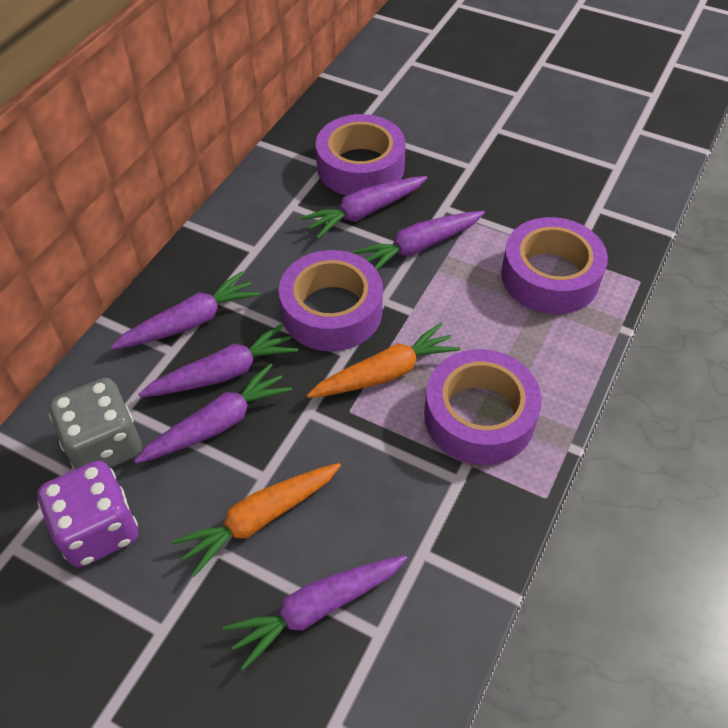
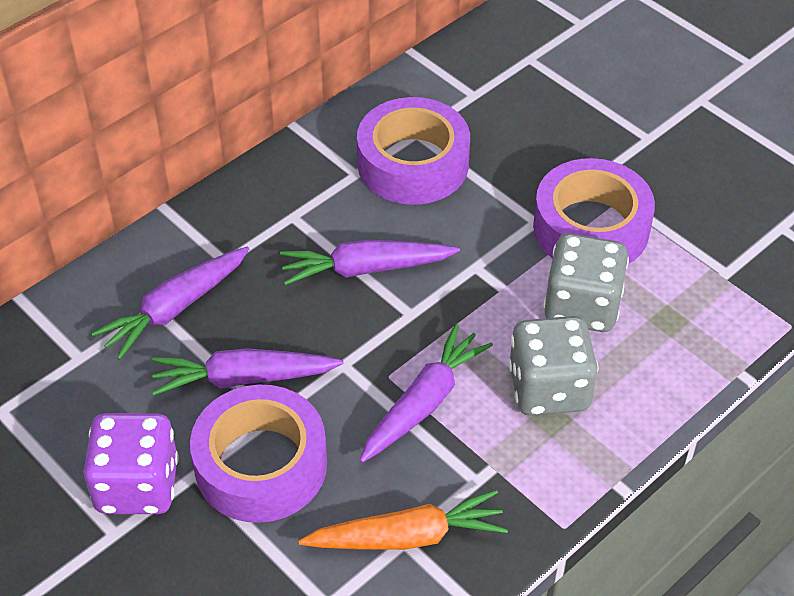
grey dice: [49,378,142,469] = 1 -> [509,316,598,416] [544,233,629,332] = 2
orange carrot: [172,463,341,577] [307,323,460,398] = 2 -> [298,490,508,550] = 1
purple carrot: [111,271,260,350] [134,363,292,464] [138,324,298,397] [223,555,408,671] [301,176,427,239] [353,211,485,270] = 6 -> [92,247,249,360] [152,348,344,396] [280,240,460,285] [360,323,493,463] = 4
purple tape: [279,250,383,351] [316,114,406,196] [424,349,542,465] [501,217,608,314] = 4 -> [190,385,327,523] [357,97,470,205] [533,158,655,264] = 3

